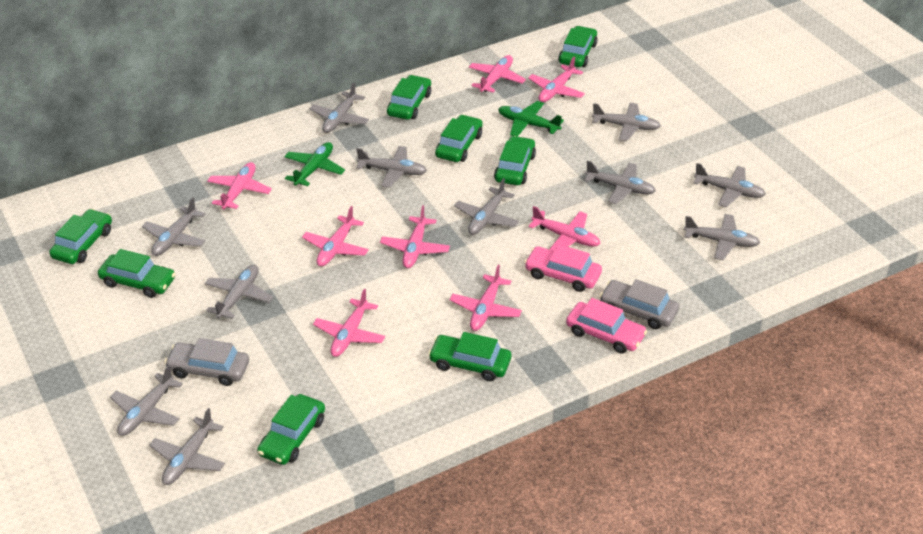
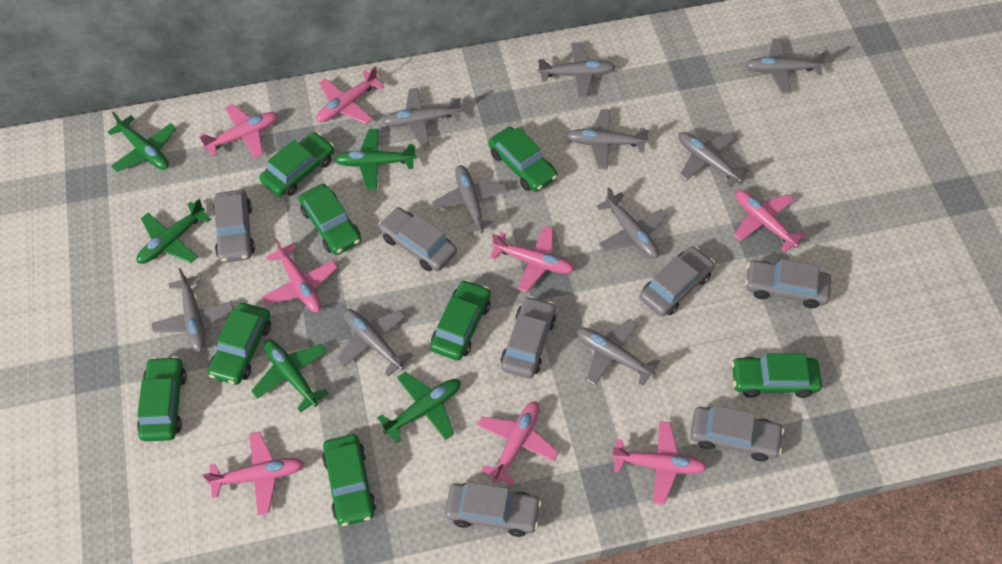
green plane: [284,142,345,186] [498,101,564,137] = 2 -> [107,112,176,172] [137,199,211,264] [252,340,328,413] [334,129,416,190] [377,372,461,444] = 5
grey car: [165,338,249,386] [600,279,679,329] = 2 -> [213,190,255,263] [378,207,457,271] [445,482,542,537] [501,296,556,378] [640,246,715,316] [690,405,784,461] [745,259,831,308] = 7
grey plane: [110,365,183,436] [142,197,205,256] [149,408,225,485] [205,265,273,319] [310,82,369,133] [356,146,427,188] [454,178,519,235] [584,161,656,204] [592,103,661,141] [684,214,760,260] [693,163,766,207] = 11 -> [151,268,233,352] [337,309,413,377] [382,88,461,146] [432,165,508,233] [538,42,615,98] [566,109,649,169] [576,319,660,386] [596,188,667,259] [678,132,749,188] [745,38,827,94] = 10
pink car: [525,244,602,292] [566,298,647,354] = 2 -> none = 0

